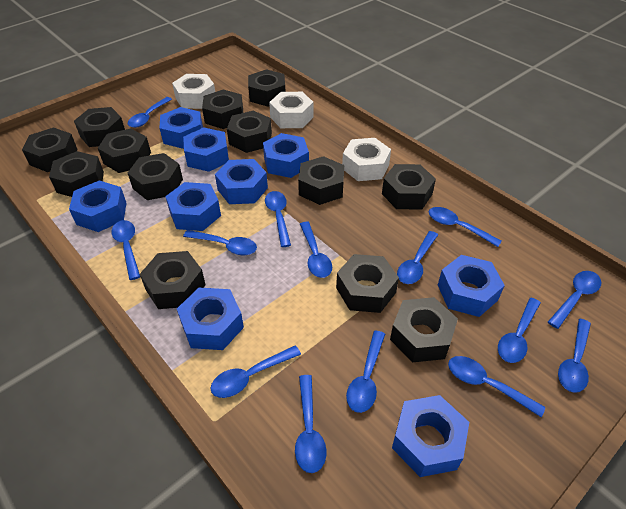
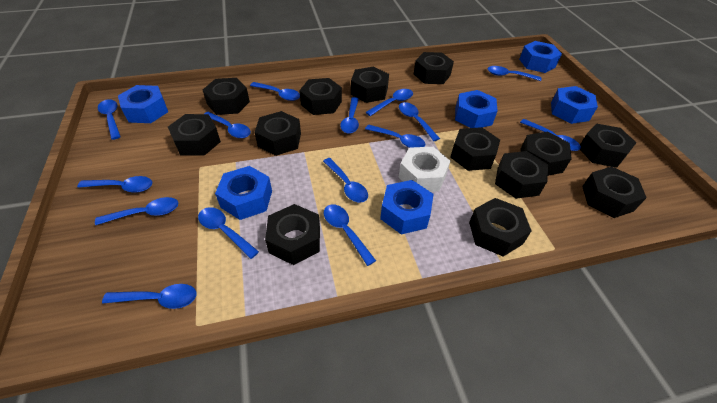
blue nut: [69,180,126,232] [159,107,203,149] [165,182,221,231] [177,287,244,350] [183,127,229,172] [215,159,268,204] [263,133,309,178] [392,395,469,477] [438,255,505,317] = 9 -> [118,85,168,123] [215,166,272,220] [380,180,434,234] [455,90,498,128] [519,41,562,73] [551,86,598,124] = 6
blue spoon: [111,220,140,280] [128,97,172,128] [183,230,257,255] [210,345,301,398] [265,191,291,247] [295,375,326,473] [300,222,332,278] [346,330,385,413] [397,231,438,284] [429,207,502,247] [448,356,545,417] [498,298,541,363] [548,271,601,329] [558,319,591,393] = 14 -> [77,176,152,193] [95,197,178,225] [98,99,121,140] [102,284,197,309] [198,207,259,259] [204,112,251,138] [250,82,300,101] [323,158,368,203] [323,204,376,266] [340,97,359,134] [365,124,426,148] [366,89,413,116] [399,102,440,141] [488,66,541,81] [520,119,581,151] = 15
white nut: [172,74,215,109] [269,92,313,128] [342,138,391,181] = 3 -> [399,147,450,192] = 1

